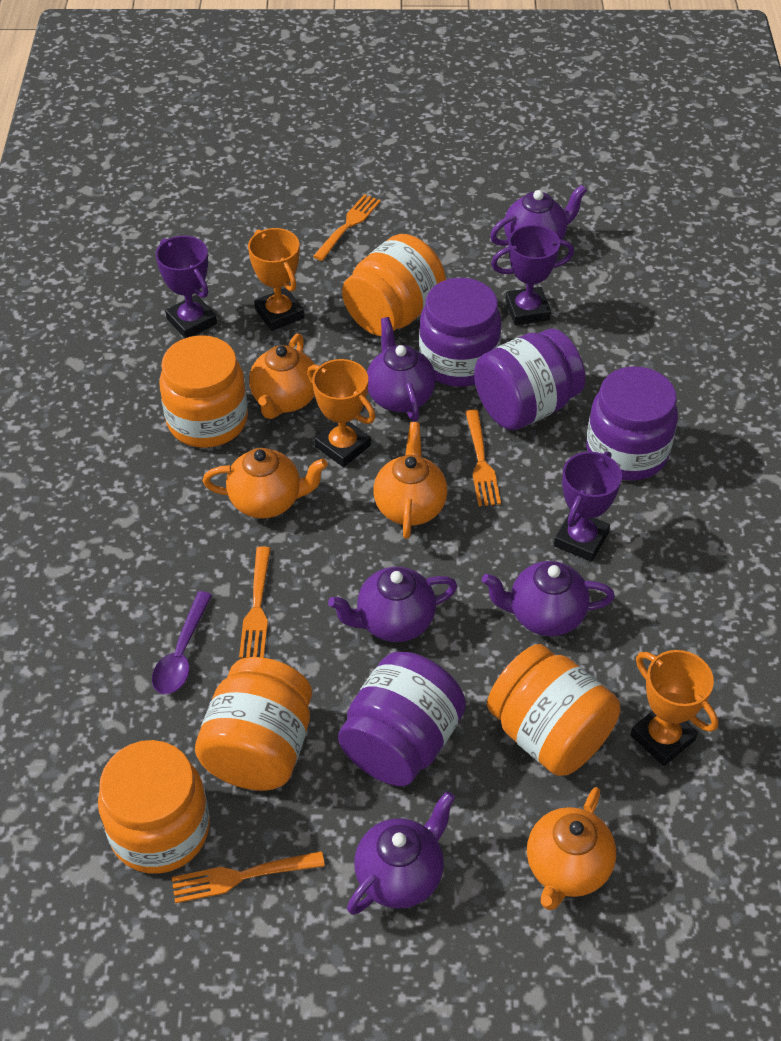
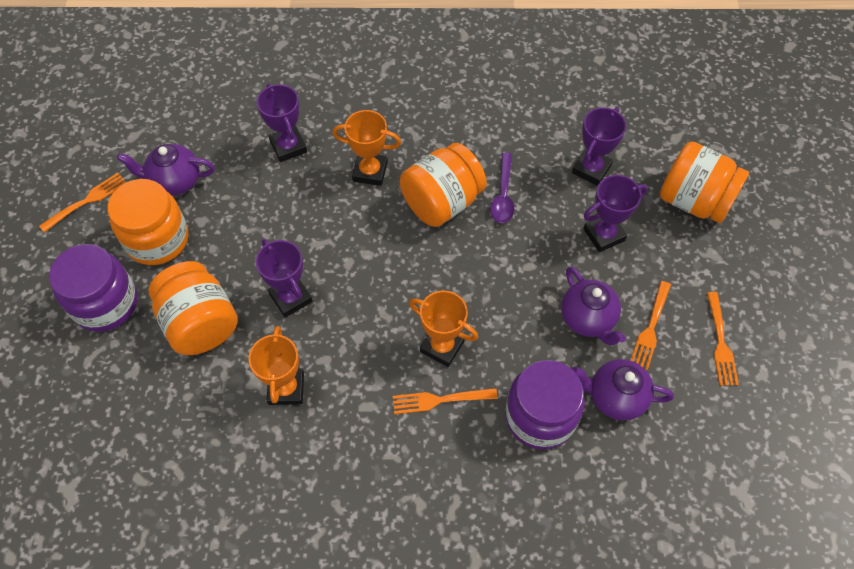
orange jar: [98,740,210,874] [159,335,248,448] [195,657,312,791] [342,234,446,336] [487,644,620,776] = 5 -> [108,179,188,265] [148,261,238,355] [400,143,487,227] [660,141,749,223] = 4
orange teapot: [203,448,328,519] [249,334,315,419] [373,422,448,539] [527,787,616,910] = 4 -> none = 0
purple jar: [338,652,466,786] [419,278,502,387] [474,329,585,430] [586,366,678,481] = 4 -> [49,244,138,332] [505,360,585,449] = 2
purple teapot: [328,567,457,642] [347,791,455,915] [367,317,436,421] [482,561,615,636] [490,185,587,246] = 5 -> [117,144,215,196] [561,267,626,346] [572,359,674,421] = 3
purple trophy: [156,235,217,338] [491,225,574,325] [554,451,622,562] = 3 -> [256,239,313,318] [257,84,307,162] [572,107,626,186] [583,175,647,252] = 4

